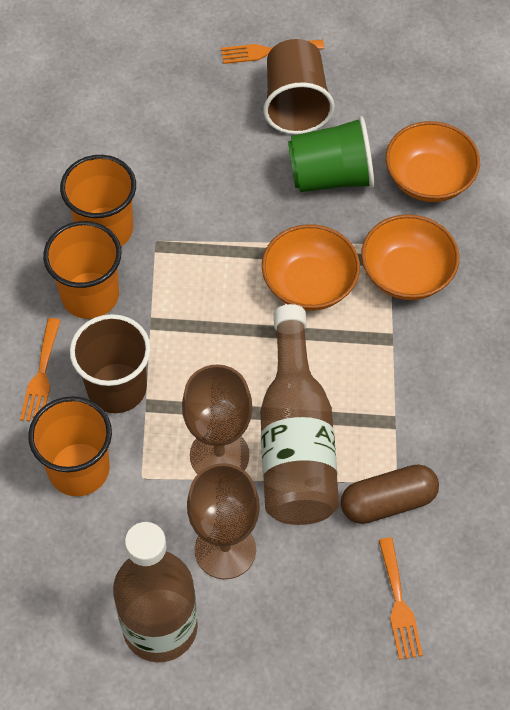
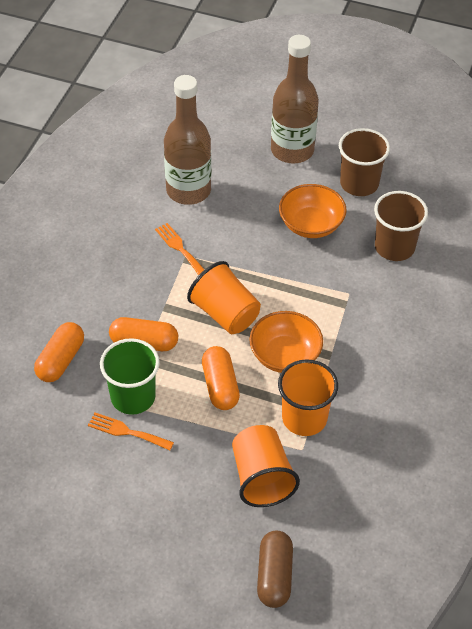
brown goblet: [182,364,252,474] [187,463,260,579] = 2 -> none = 0
orange bowl: [262,224,360,311] [361,214,459,300] [386,121,480,202] = 3 -> [250,311,323,373] [279,184,347,238] = 2
orange capsule: none = 0 -> [34,322,84,382] [109,317,178,351] [202,346,240,410] = 3
orange fork: [20,318,61,421] [221,40,324,64] [379,537,423,660] = 3 -> [88,413,174,450] [155,223,204,275] = 2

